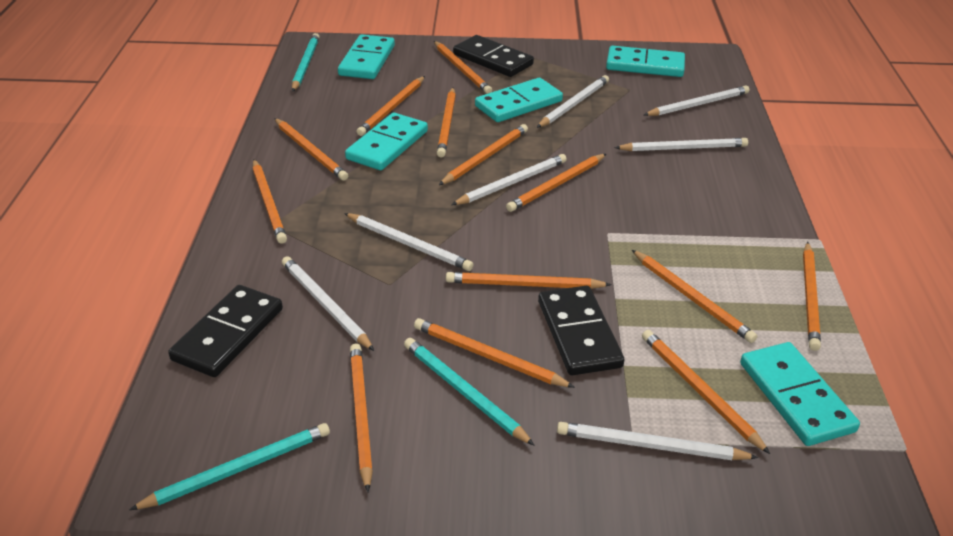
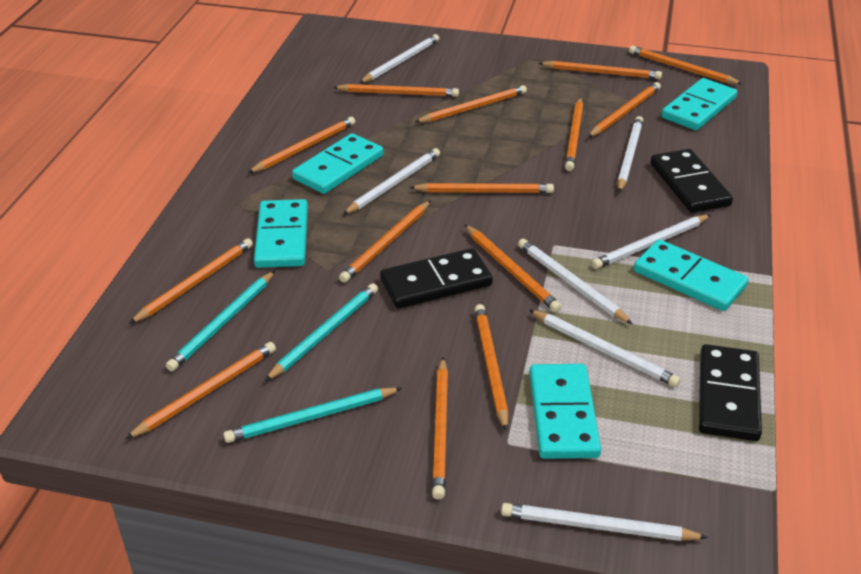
orange pencil: [253,159,287,244] [274,118,348,181] [350,343,373,492] [356,76,425,136] [414,318,575,388] [434,41,492,94] [437,88,456,157] [439,124,528,185] [446,272,612,289] [506,154,606,212] [632,250,757,343] [642,330,770,454] [803,242,821,351] = 13 -> [126,342,276,439] [129,238,253,324] [248,117,355,173] [333,84,459,97] [339,200,431,283] [409,183,554,193] [415,85,527,123] [432,357,448,500] [465,225,562,312] [474,304,509,431] [538,61,662,79] [565,97,583,171] [588,82,661,137] [629,46,742,84] = 14

